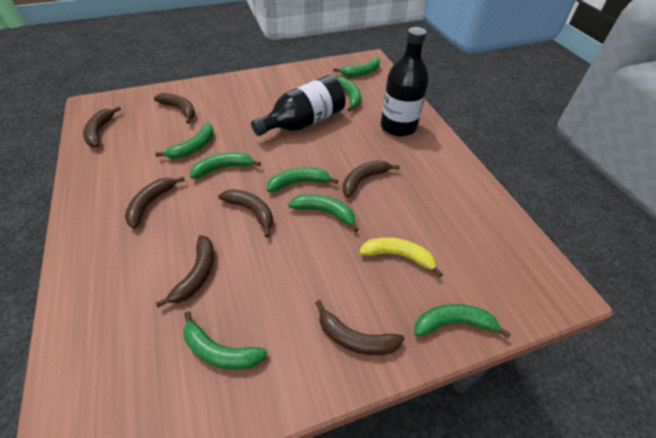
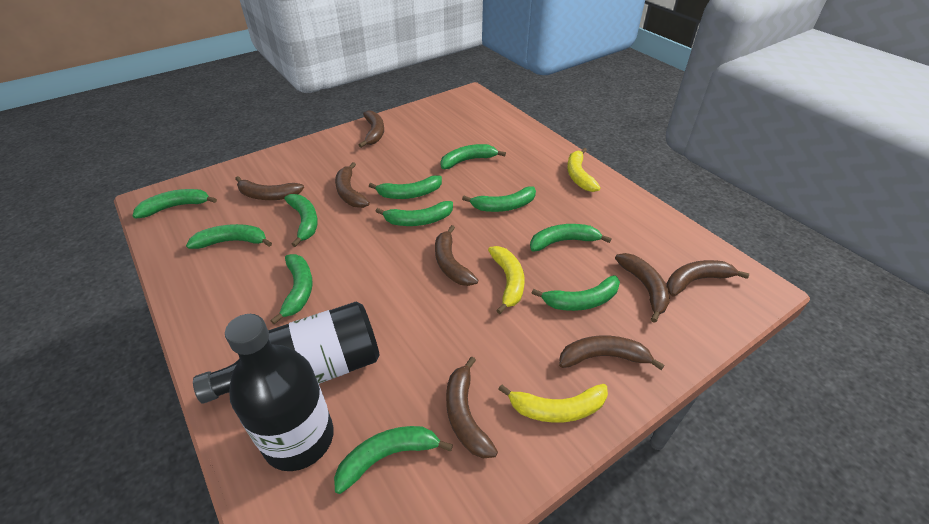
brown banana: [83,106,121,147] [125,176,185,229] [154,93,195,124] [156,235,214,307] [218,189,273,238] [315,300,405,355] [343,160,400,197] = 7 -> [235,176,304,200] [335,162,370,208] [359,110,384,147] [435,225,478,286] [446,357,498,458] [559,335,665,370] [615,253,670,323] [667,260,749,297] = 8
green banana: [155,123,214,159] [183,311,267,370] [190,152,261,179] [267,167,338,192] [288,194,359,232] [333,58,380,77] [336,77,361,111] [414,304,511,338] = 8 -> [132,189,217,218] [186,224,272,249] [270,254,313,324] [284,194,318,247] [334,426,453,494] [369,175,442,199] [375,201,453,226] [440,144,506,169] [462,187,536,212] [530,224,611,252] [532,275,620,311] = 11
yellow banana: [359,237,443,277] = 1 -> [488,246,525,314] [498,384,608,423] [567,148,600,192] = 3

